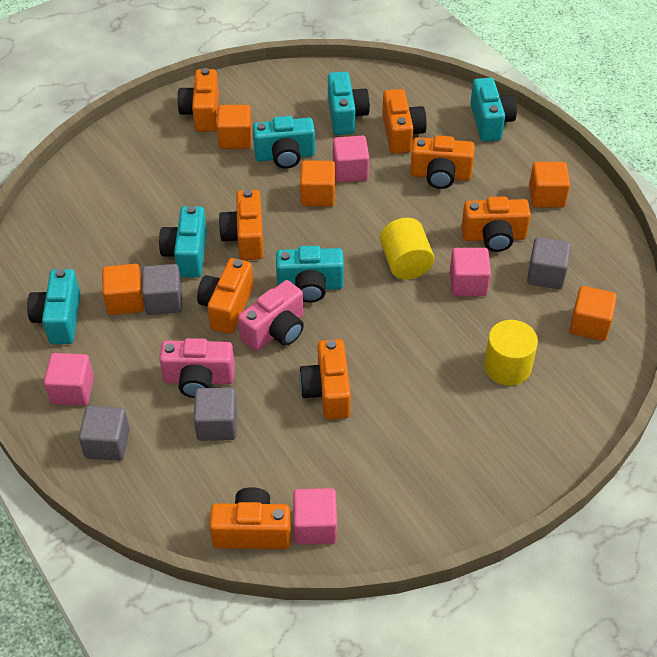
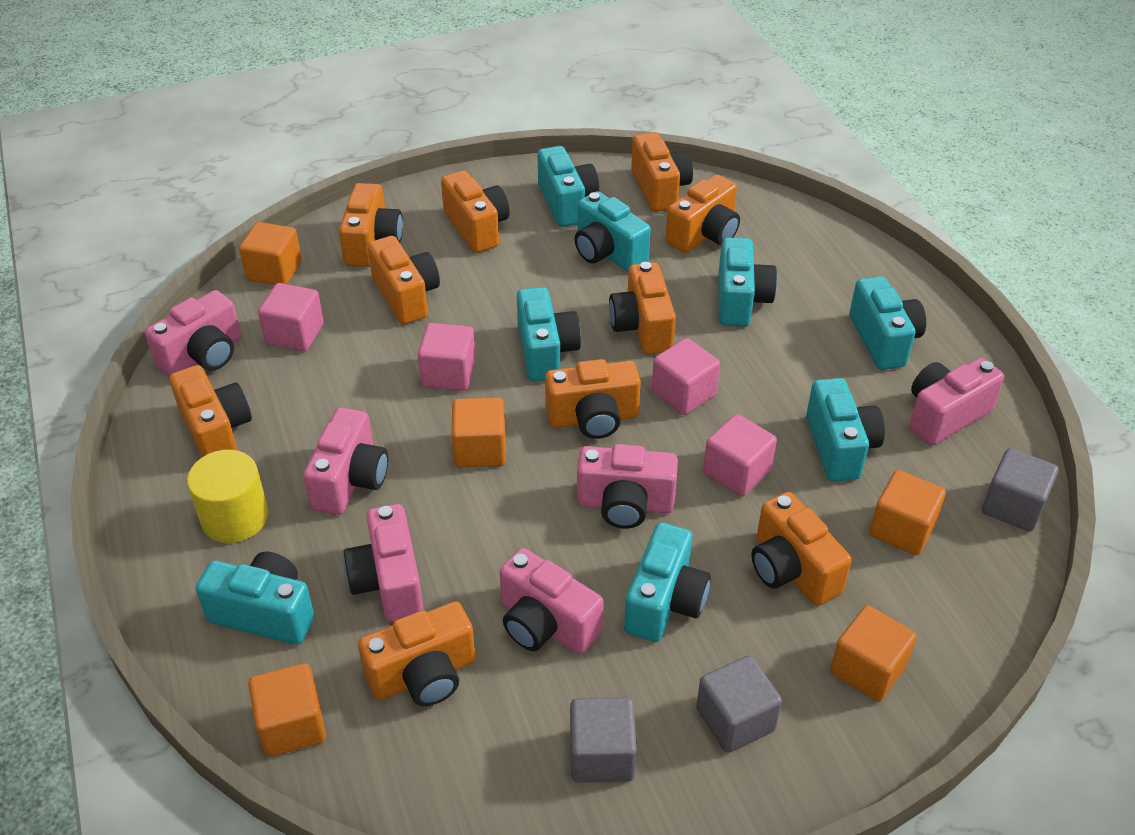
grey cube: [79,406,130,461] [142,264,182,315] [193,388,237,441] [527,237,571,289] = 4 -> [570,697,637,783] [696,656,782,753] [982,448,1059,532] = 3
orange camera: [177,68,219,132] [197,258,254,334] [209,487,291,549] [219,189,264,260] [299,339,351,420] [382,89,427,154] [410,135,475,189] [461,197,531,252] = 8 -> [169,365,252,458] [339,183,403,267] [358,601,476,706] [368,236,440,324] [441,170,510,253] [545,359,641,439] [609,262,676,355] [631,132,693,212] [665,174,740,253] [751,492,852,606] = 10
pink camera: [159,338,235,398] [238,280,304,351] = 2 -> [145,290,242,377] [303,407,388,515] [344,504,423,622] [500,548,604,654] [577,444,678,529] [909,358,1004,446] = 6
turquoise camera: [27,269,81,344] [159,206,207,277] [252,116,315,169] [276,246,344,303] [328,72,370,135] [470,78,517,142] = 6 -> [196,552,315,645] [517,287,581,382] [538,146,599,227] [575,191,651,272] [624,522,711,642] [718,237,777,327] [806,378,885,482] [849,276,926,370] = 8
yellow cylinder: [380,218,434,280] [484,320,538,386] = 2 -> [187,450,268,543] = 1

